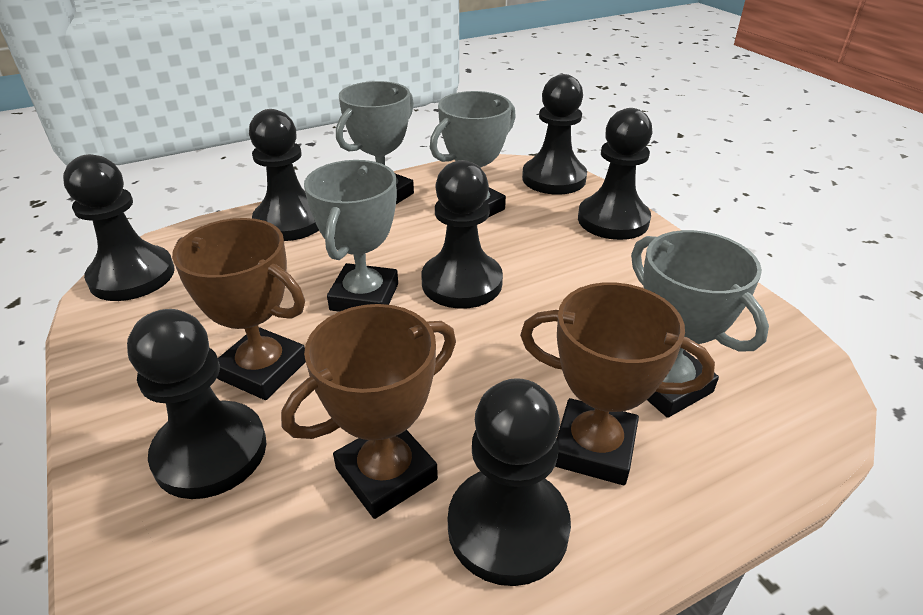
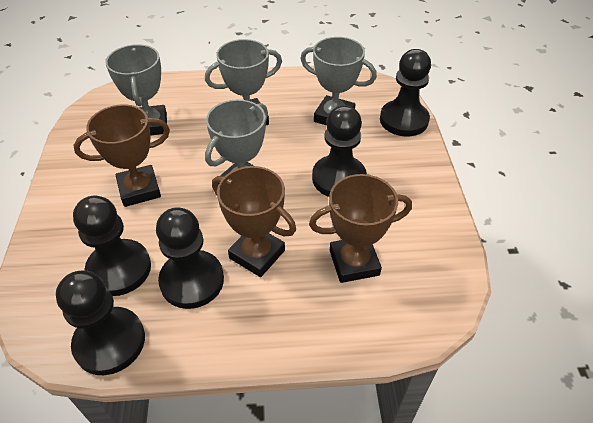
black pawn: [63,154,175,301] [127,309,266,499] [249,109,319,241] [421,160,503,309] [448,378,571,586] [522,74,587,195] [578,108,653,240] = 7 -> [56,270,145,375] [73,195,151,296] [156,207,224,309] [312,105,367,197] [380,49,431,136] = 5

